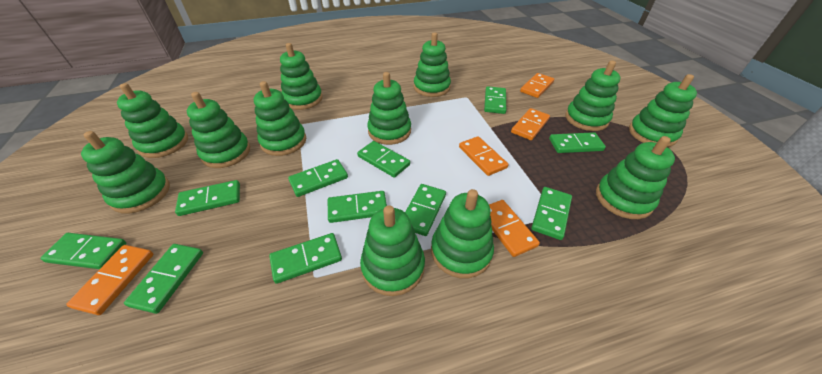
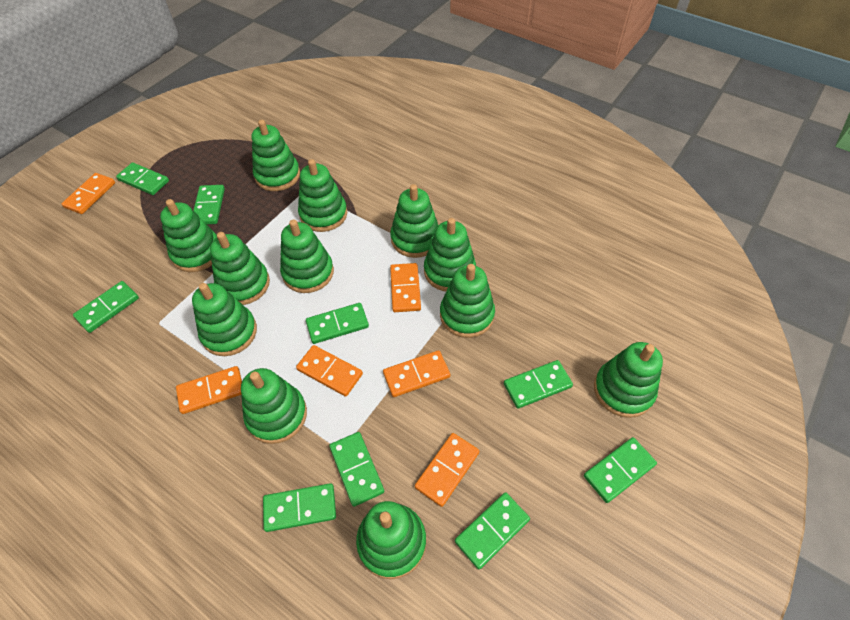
green domino: [40,233,126,269] [124,244,203,314] [175,180,240,216] [269,233,342,284] [288,159,348,197] [328,191,387,223] [357,141,410,178] [405,184,446,236] [484,86,506,114] [531,187,572,240] [549,132,606,153] = 11 -> [73,281,139,333] [116,162,169,195] [193,185,225,224] [263,483,336,532] [306,303,369,344] [329,432,384,507] [455,492,530,570] [504,360,573,409] [584,437,657,503] = 9
orange domino: [66,245,154,315] [459,136,508,176] [489,200,540,257] [511,108,550,140] [520,73,554,98] = 5 -> [62,173,115,214] [176,366,242,414] [296,345,363,397] [383,350,450,397] [390,263,421,312] [415,433,479,507] = 6

